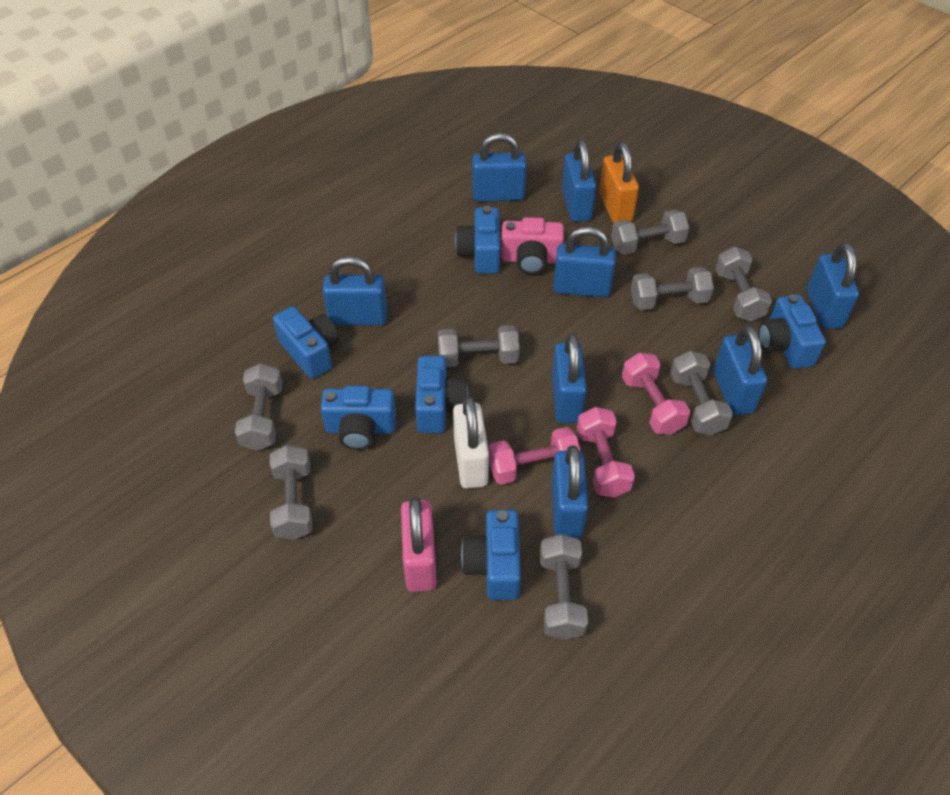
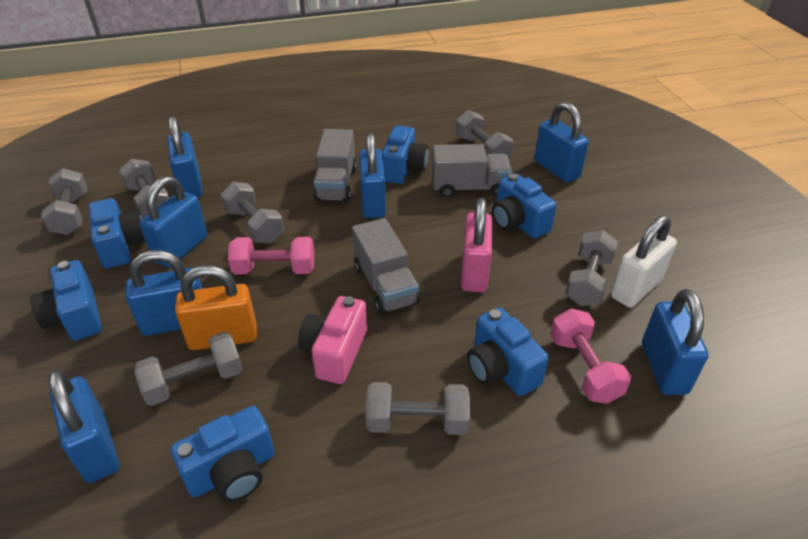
blue padlock: [322,256,387,325] [472,133,527,202] [551,445,588,539] [552,333,587,423] [553,226,616,297] [562,140,596,222] [713,325,767,416] [807,242,859,329] = 8 -> [49,369,119,483] [125,250,203,336] [139,176,208,267] [167,116,203,197] [359,133,386,218] [535,102,589,182] [642,289,709,395] = 7
grey dumbbell: [235,363,283,451] [270,445,313,540] [438,325,519,367] [540,534,588,640] [611,209,689,255] [631,267,714,310] [670,351,733,436] [715,247,772,322] = 8 -> [41,168,87,235] [119,159,169,217] [134,332,242,406] [221,182,284,243] [366,382,470,435] [456,110,513,157] [565,230,618,306] = 7
grey truck: none = 0 -> [313,129,357,202] [352,218,419,314] [432,144,512,198] = 3
pink dumbbell: [488,427,580,485] [577,407,635,498] [622,353,690,435] = 3 -> [228,237,314,274] [550,308,631,404] = 2

